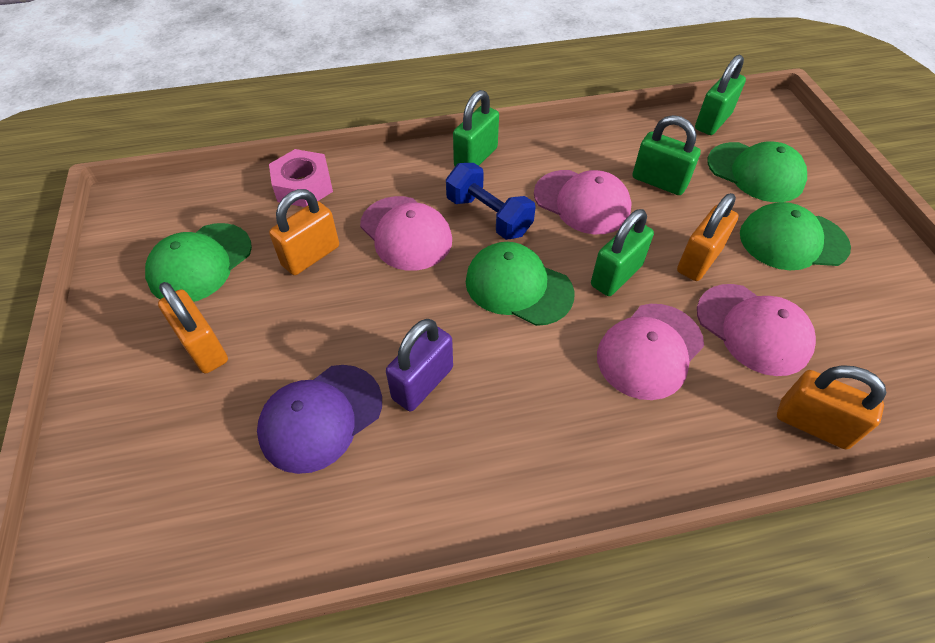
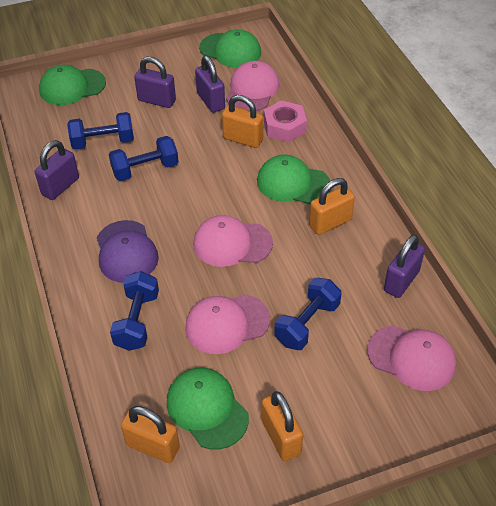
blue dumbbell: [446,163,536,240] = 1 -> [67,112,134,149] [109,136,179,181] [110,271,159,351] [274,278,342,350] = 4
green padlock: [453,90,499,166] [591,209,654,296] [632,115,701,195] [695,55,746,135] = 4 -> none = 0
purple padlock: [386,319,453,411] = 1 -> [35,140,79,200] [134,57,176,108] [195,56,225,113] [384,234,425,298] = 4

